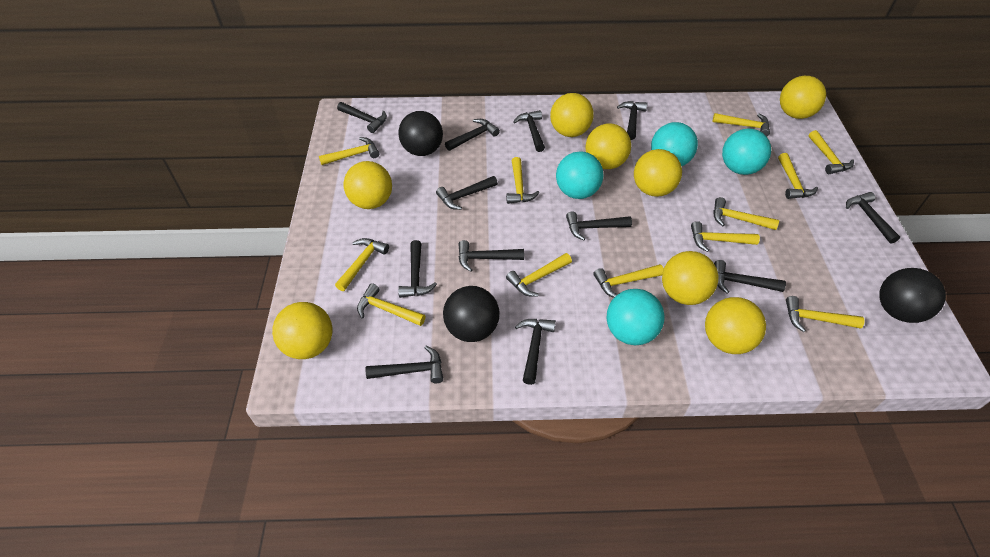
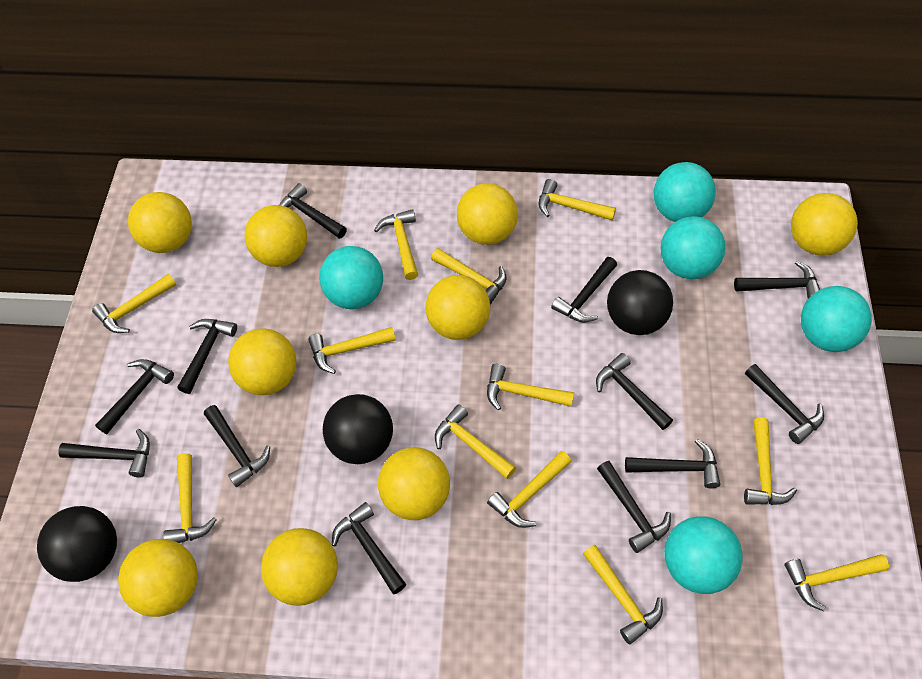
turquoise ball: [556,151,603,199] [607,289,665,345] [651,122,698,167] [722,128,771,175] = 4 -> [319,246,383,309] [654,162,716,222] [660,216,725,279] [664,516,743,594] [801,286,872,352] = 5
yellow ball: [272,302,333,359] [343,161,392,209] [550,93,594,137] [586,124,631,169] [634,149,682,197] [662,251,718,305] [705,297,766,354] [780,76,826,119] = 8 -> [118,539,198,617] [128,192,192,253] [228,328,297,395] [244,205,307,267] [261,528,338,606] [378,447,450,520] [426,275,490,340] [457,183,518,245] [791,193,858,256] = 9

